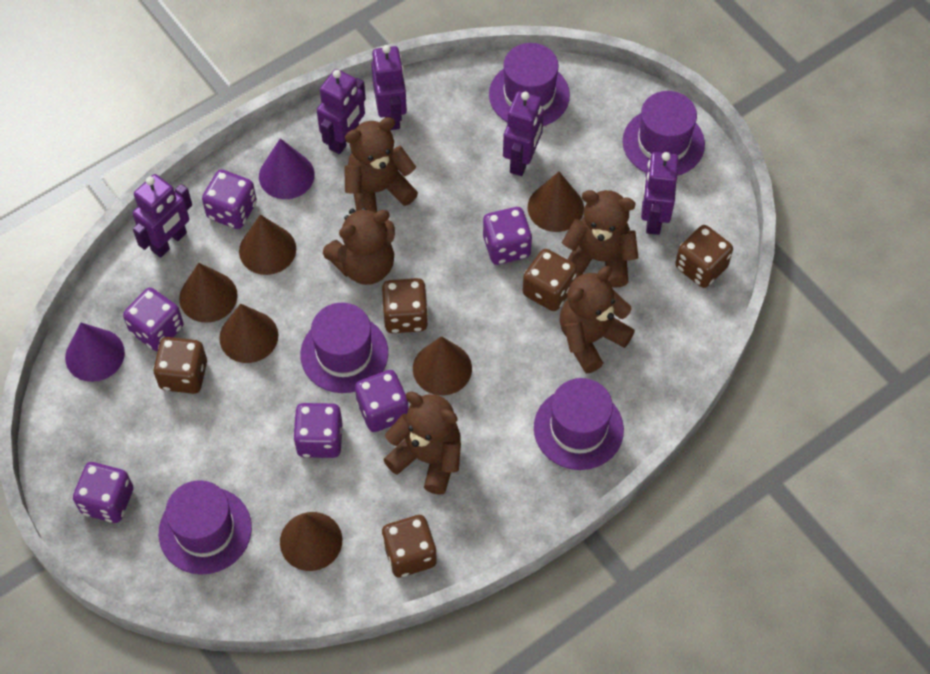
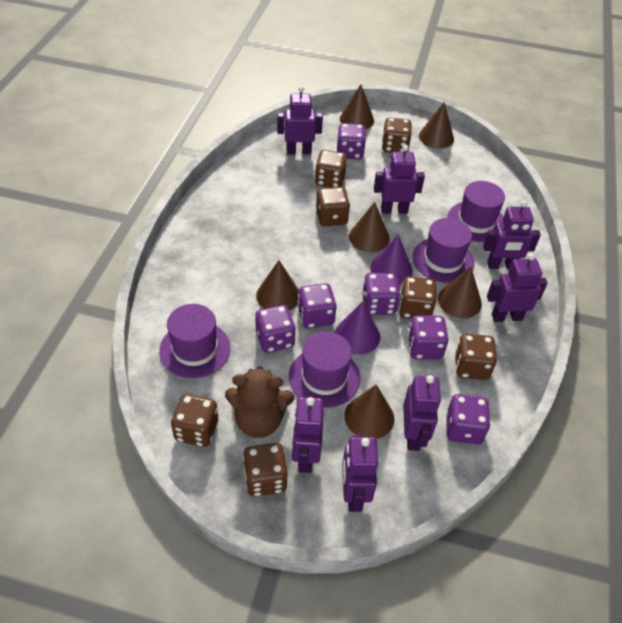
brown dice: [153,337,207,394] [382,278,428,333] [382,515,437,577] [522,249,577,311] [675,225,733,288] = 5 -> [171,394,218,447] [243,443,288,497] [315,150,347,188] [316,187,350,227] [382,118,412,153] [399,276,436,319] [455,334,497,380] = 7
brown teddy bear: [323,208,395,285] [344,117,418,213] [383,392,461,495] [560,266,635,373] [562,190,638,287] = 5 -> [225,366,294,438] = 1
purple hat: [159,480,252,575] [300,303,388,393] [489,43,570,126] [534,378,624,470] [623,91,705,176] = 5 -> [159,304,230,378] [289,332,360,408] [412,218,475,283] [447,181,505,242] = 4
purple robot: [132,174,192,258] [317,69,366,154] [371,45,407,130] [503,91,544,176] [641,152,679,235] = 5 -> [277,86,323,154] [292,397,324,473] [342,435,378,512] [374,145,425,214] [403,375,441,451] [483,201,541,269] [487,253,548,322] = 7

